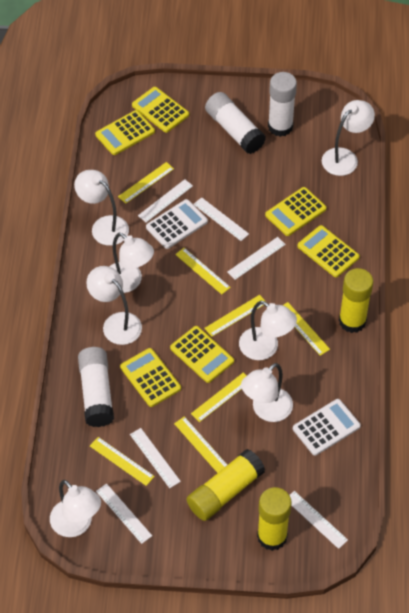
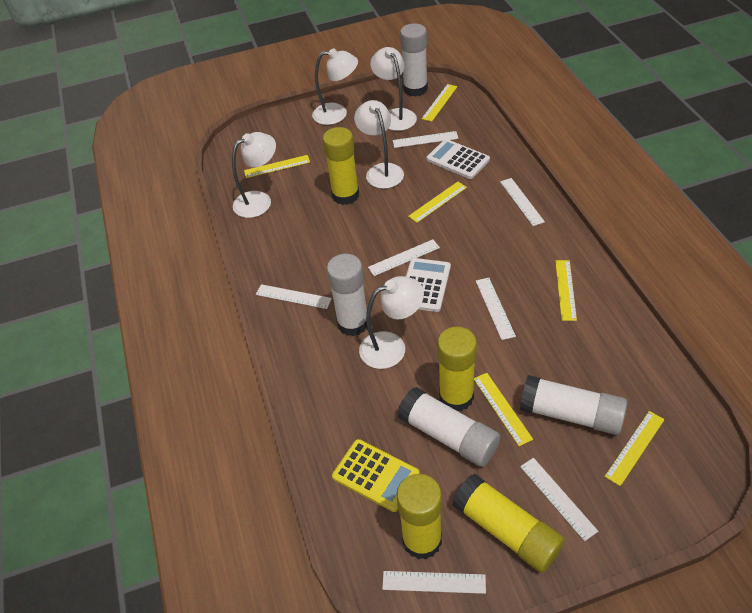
white glue stick: [78,347,114,427] [205,92,266,154] [268,72,297,137] = 3 -> [327,254,367,336] [398,387,500,467] [400,23,428,97] [520,375,627,435] = 4
white lamp: [50,480,101,537] [74,170,129,246] [86,266,142,345] [109,233,154,293] [239,301,297,360] [241,363,293,422] [322,100,375,176] = 7 -> [232,132,276,218] [312,49,358,125] [354,100,404,189] [359,276,424,369] [370,47,417,131] = 5
white ruler: [96,483,152,544] [130,428,181,488] [138,179,193,222] [193,197,249,241] [227,237,286,280] [290,491,348,549] = 6 -> [256,284,332,309] [368,239,440,276] [382,571,486,594] [393,131,459,148] [476,278,516,340] [500,178,545,226] [520,458,598,541] = 7
yellow calculator: [95,110,155,155] [120,348,181,407] [132,87,189,133] [170,326,234,383] [265,187,327,236] [297,225,360,277] = 6 -> [332,439,420,512] = 1
yellow glue stick: [187,449,265,521] [257,487,292,551] [339,268,373,333] = 3 -> [323,127,359,205] [396,474,442,559] [437,327,477,411] [452,473,565,573] = 4
yellow ruler: [90,437,155,486] [118,162,174,204] [174,416,227,473] [175,248,231,294] [191,372,247,422] [204,295,266,337] [283,302,330,356] = 7 -> [244,155,310,178] [408,182,467,223] [422,84,457,122] [474,373,533,446] [555,260,577,321] [604,411,665,486] = 6

